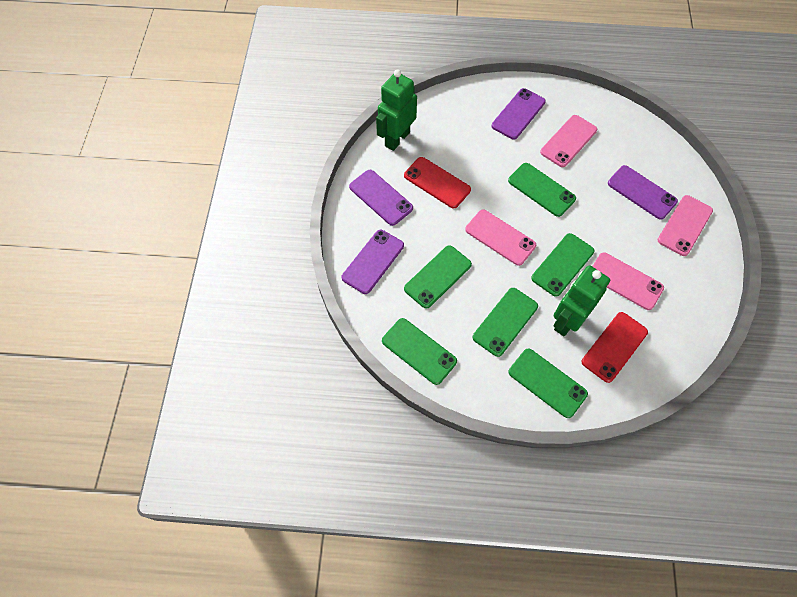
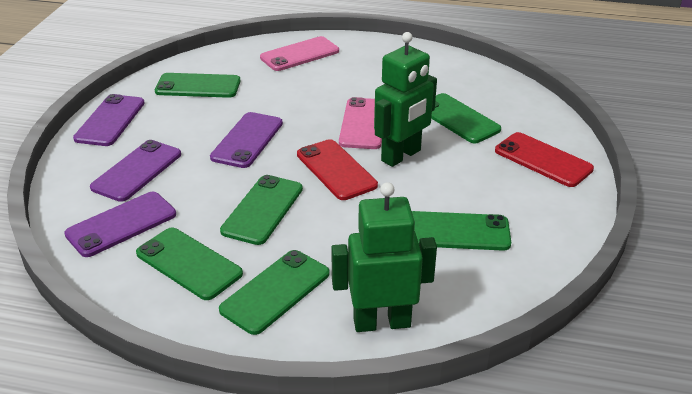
pink phone: [465,209,536,266] [540,115,597,167] [592,252,664,310] [658,195,713,256] = 4 -> [260,36,339,71] [339,97,382,149] = 2

